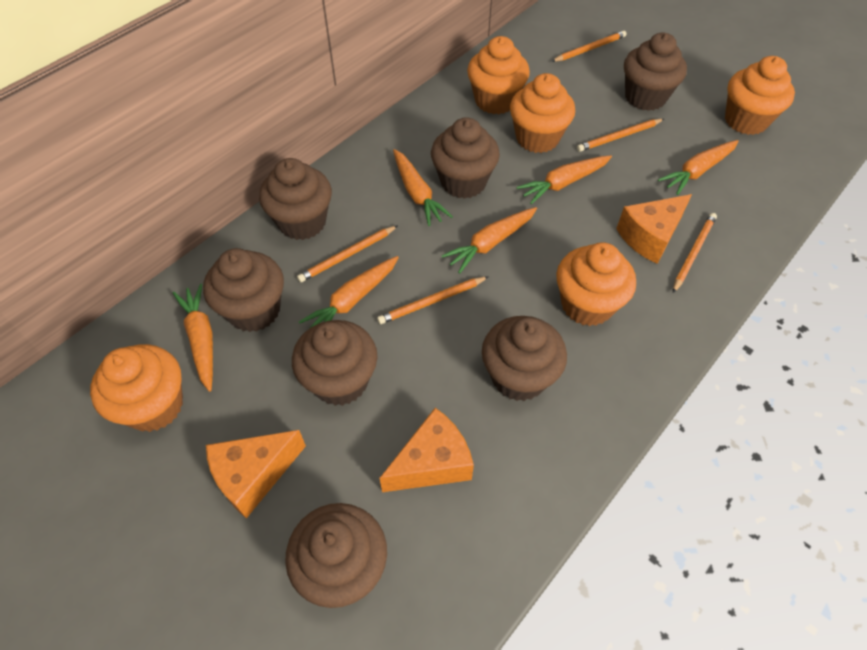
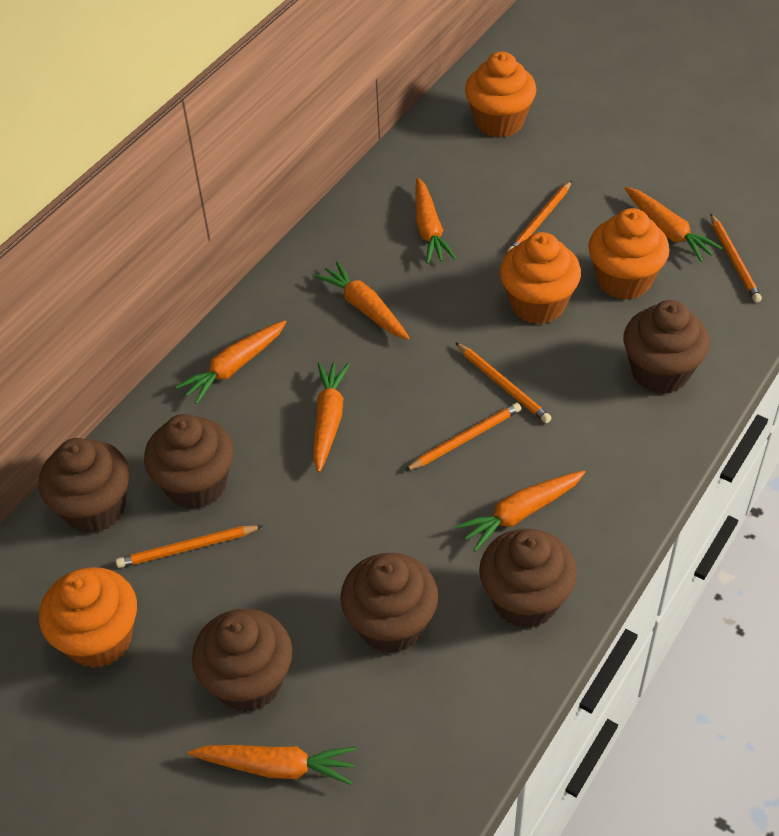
brown cupcake: [203,248,284,332] [259,158,332,240] [285,503,387,608] [292,320,377,406] [431,117,500,199] [482,316,567,401] [624,33,687,111] = 7 -> [39,438,130,533] [144,414,234,509] [192,609,292,712] [340,553,438,654] [479,528,577,628] [623,300,709,394] = 6
orange carrot: [173,284,213,392] [299,256,399,329] [393,149,453,226] [442,207,537,273] [516,155,612,204] [658,140,739,195] = 6 -> [176,320,286,404] [188,745,356,785] [313,362,350,473] [314,261,410,340] [415,178,456,264] [455,470,585,551] [624,187,722,262] = 7
orange cheese: [206,430,306,518] [380,408,474,492] [616,194,692,264] = 3 -> none = 0
orange cupcake: [90,344,183,432] [467,36,530,114] [510,73,575,153] [556,242,636,326] [725,56,795,135] = 5 -> [39,567,137,668] [465,52,537,137] [500,232,581,324] [588,208,669,300] = 4

